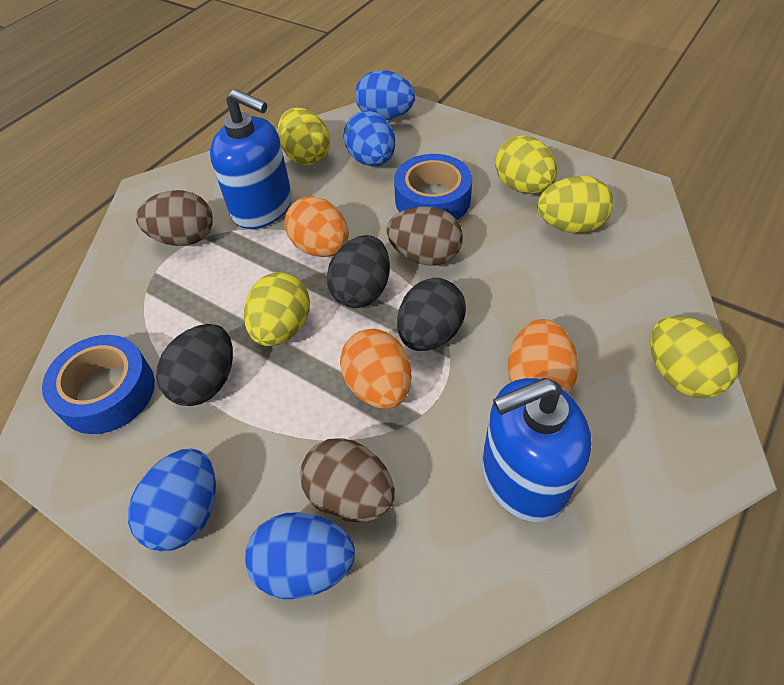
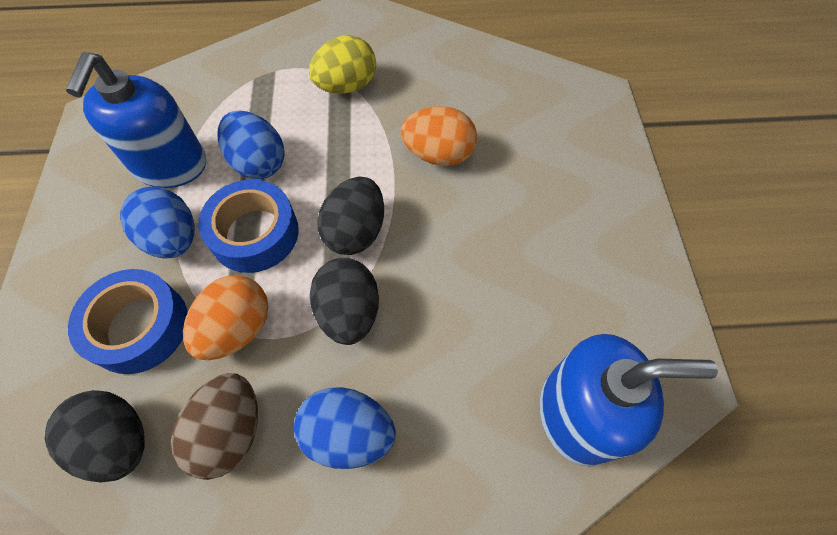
blue egg: [128,448,216,552] [245,512,355,599] [343,110,395,167] [355,70,415,120] = 4 -> [120,186,195,259] [218,111,285,179] [294,387,396,469] = 3
brown egg: [136,190,213,246] [300,438,395,522] [387,207,463,266] = 3 -> [171,373,258,480] = 1
orange egg: [285,196,349,257] [340,329,412,409] [508,319,578,394] = 3 -> [183,275,268,360] [401,106,477,166] = 2
yellow egg: [244,272,310,346] [278,107,330,165] [495,135,557,194] [537,176,614,233] [650,316,739,399] = 5 -> [309,35,376,94] = 1

